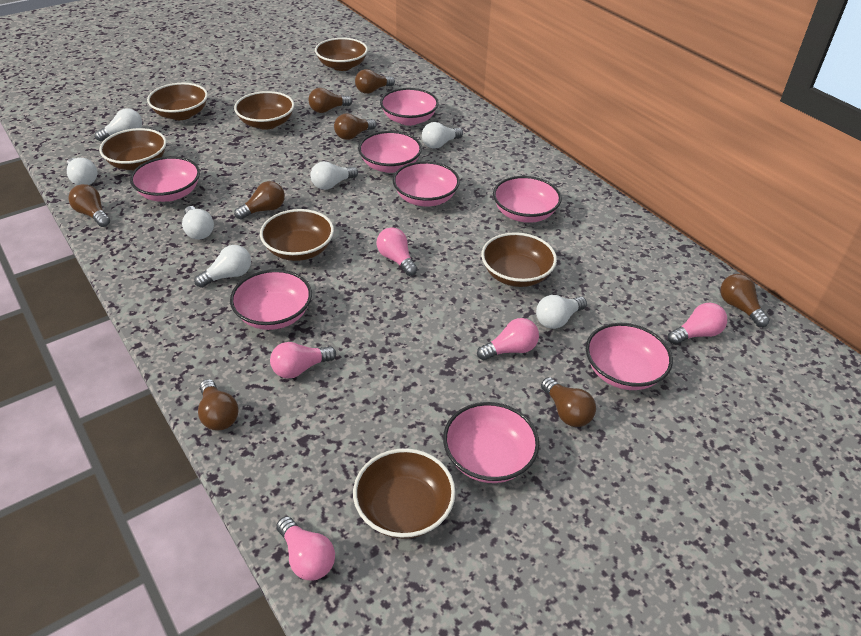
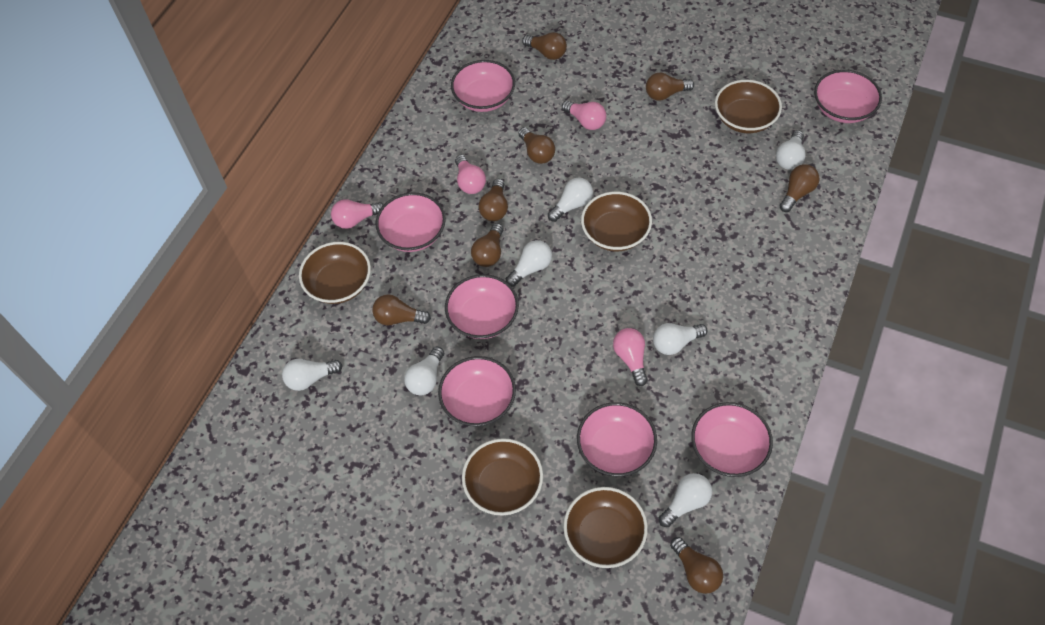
brown bowl: [99,128,167,171] [147,83,208,120] [234,91,294,130] [260,209,334,261] [315,38,368,71] [353,448,456,539] [481,232,557,287] = 7 -> [299,242,371,304] [462,438,543,516] [563,487,648,568] [581,192,652,251] [715,80,782,133] = 5
pink bowl: [130,156,200,202] [230,269,312,330] [358,131,422,173] [380,88,439,126] [393,161,460,207] [443,402,539,483] [493,176,562,223] [586,323,673,390] = 8 -> [376,192,446,252] [438,356,516,426] [445,274,519,339] [451,60,515,112] [577,402,657,477] [691,402,773,477] [814,70,882,123] = 7
pink light bulb: [270,342,336,379] [276,516,335,581] [377,227,418,276] [477,318,539,360] [668,303,727,345] = 5 -> [331,199,384,229] [455,155,486,194] [562,101,606,130] [613,328,648,386] = 4

